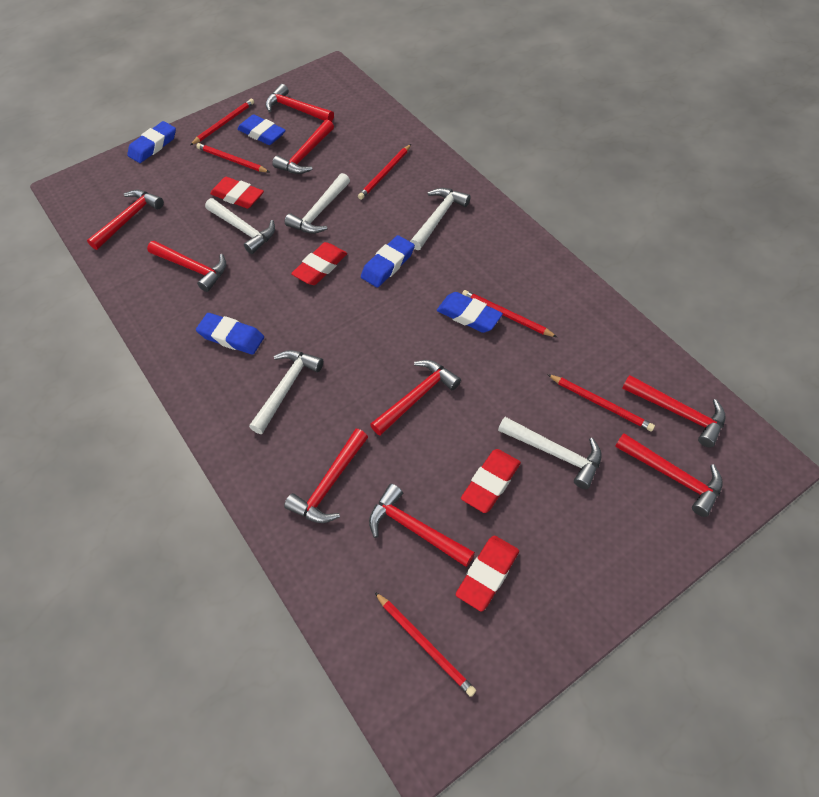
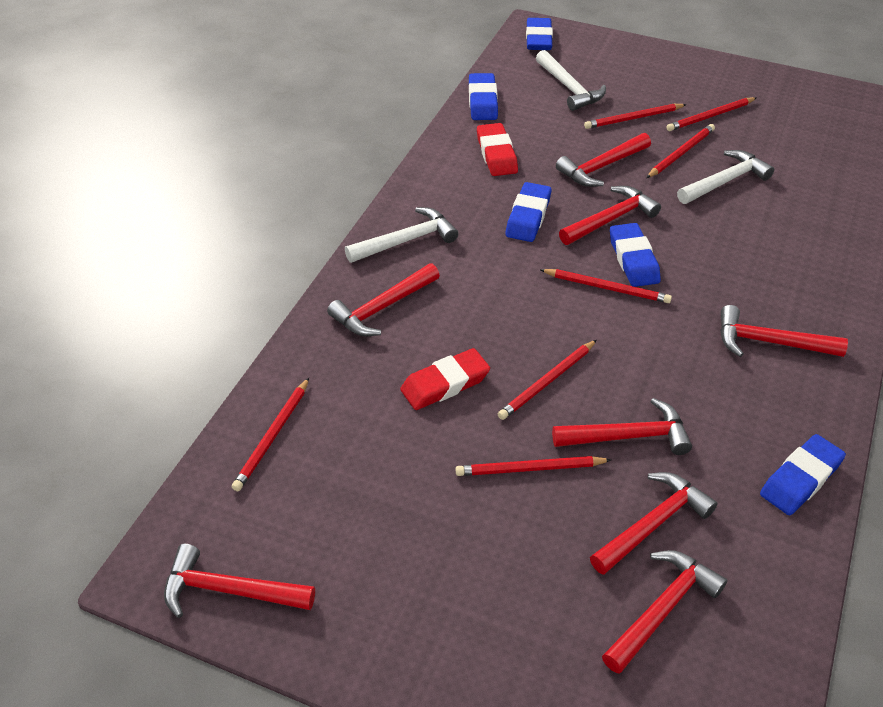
red eraser: [210,177,264,209] [291,242,347,285] [456,535,519,612] [461,449,521,513] = 4 -> [400,348,490,410] [477,123,518,176] = 2
red hammer: [87,190,164,250] [147,241,226,292] [266,84,334,122] [272,120,334,174] [284,429,368,523] [369,484,475,567] [370,360,461,436] [615,433,723,517] [622,375,725,448] = 9 -> [164,544,315,618] [327,263,440,337] [552,398,692,455] [556,133,651,187] [559,186,661,245] [590,472,718,575] [602,550,727,674] [720,305,848,357] = 8
red pencil: [190,99,254,145] [196,143,269,172] [358,144,411,200] [375,592,476,697] [462,290,557,337] [547,374,655,431] = 6 -> [232,378,309,491] [455,456,611,476] [498,340,597,420] [540,269,672,303] [584,104,687,129] [647,124,715,178] [666,97,756,131] = 7
white hammer: [205,198,275,254] [249,350,323,434] [285,173,350,234] [410,188,471,250] [498,417,601,489] = 5 -> [345,207,459,263] [536,50,606,111] [677,150,774,204] = 3

